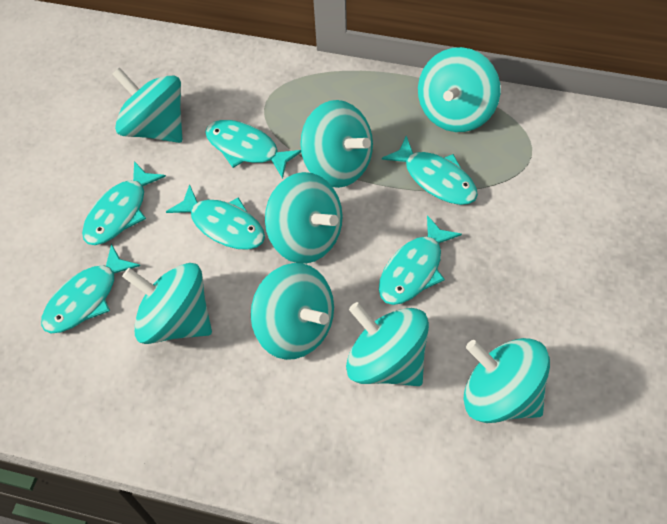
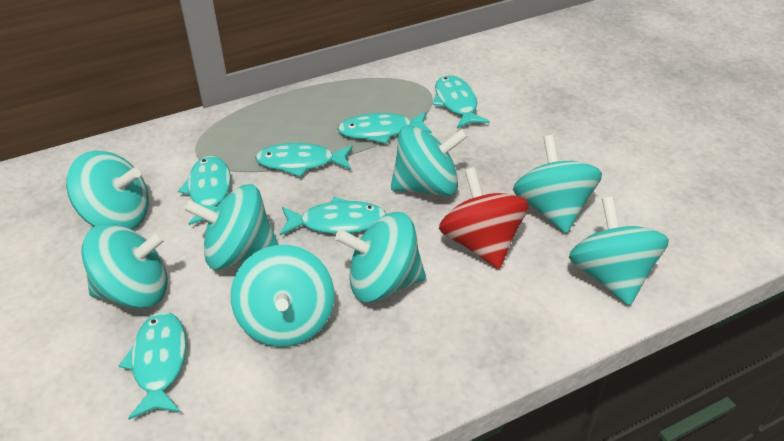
red spinning top: none = 0 -> [439,167,529,269] = 1

